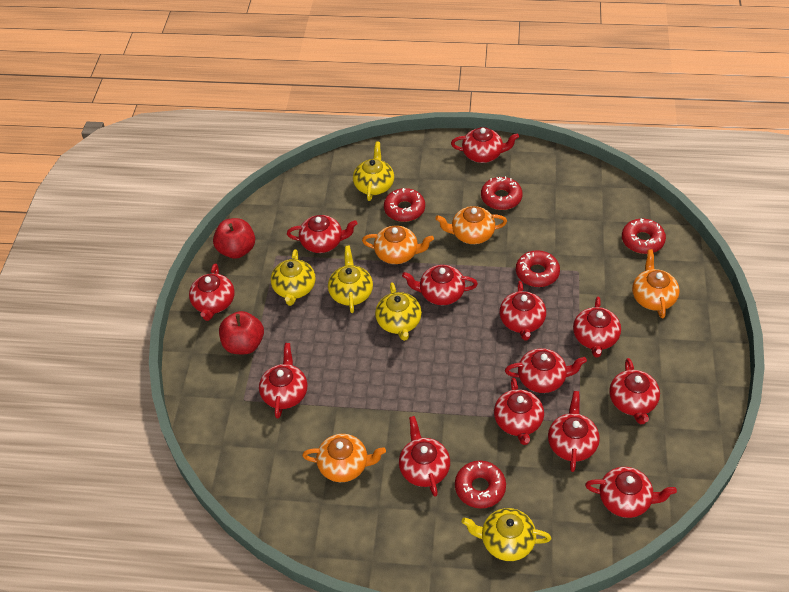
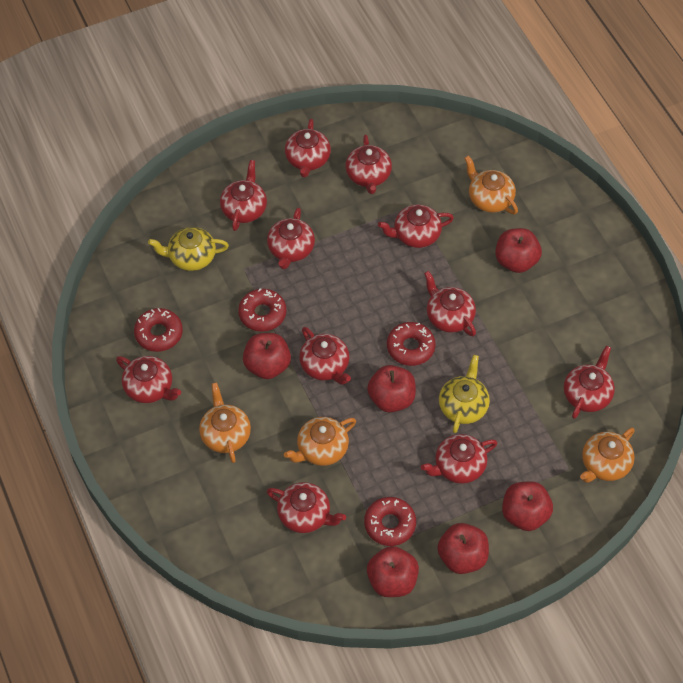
red apple: [213,218,255,259] [219,311,264,354] = 2 -> [243,333,291,379] [367,365,416,413] [367,546,419,597] [437,523,489,574] [495,228,542,273] [502,481,553,531] = 6
red donut: [384,188,425,222] [455,461,506,509] [481,176,523,210] [516,250,560,287] [622,218,666,254] = 5 -> [134,308,183,352] [238,288,286,332] [364,497,416,546] [387,322,435,366] = 4
red teapot: [189,263,235,321] [259,343,307,419] [287,215,358,253] [399,416,450,497] [402,265,478,305] [451,127,519,163] [494,378,544,445] [499,281,546,340] [505,348,587,393] [548,391,600,472] [573,297,621,358] [585,467,677,518] [609,358,660,424] = 13 -> [116,356,181,403] [220,160,267,231] [267,208,315,269] [267,482,346,533] [285,119,331,178] [299,327,351,385] [346,135,392,194] [378,204,454,248] [421,434,497,484] [424,271,476,336] [564,346,615,419] = 11
yellow teapot: [271,249,315,306] [328,246,373,313] [353,142,394,201] [375,283,422,341] [462,508,551,561] = 5 -> [148,227,229,271] [439,355,490,433] = 2

